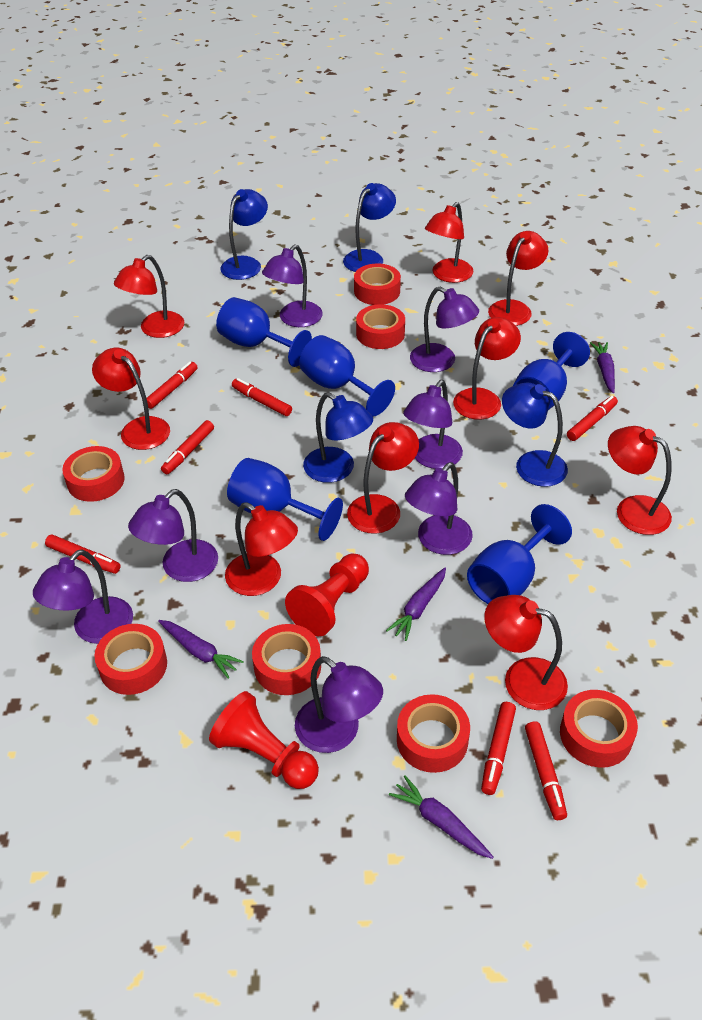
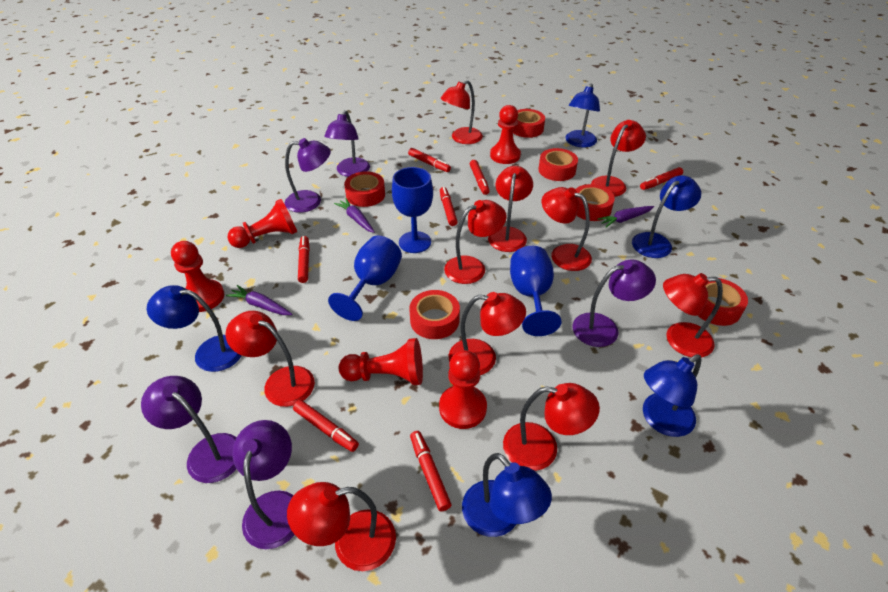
blue goblet: [216,297,312,367] [227,458,343,541] [299,335,395,417] [467,504,572,604] [513,332,590,410] = 5 -> [328,235,402,321] [392,167,433,253] [510,246,562,336] = 3
blue lamp: [220,189,268,280] [303,393,373,483] [343,183,396,272] [502,382,568,487] = 4 -> [147,285,242,372] [462,453,552,537] [565,83,600,147] [632,175,701,258] [643,354,701,437] = 5
purple carrot: [158,620,244,679] [386,567,446,641] [389,775,493,859] [590,342,615,393] = 4 -> [226,285,292,315] [334,198,375,233] [597,206,654,228] = 3
purple lamp: [33,549,133,644] [128,489,218,582] [262,245,323,327] [295,656,383,753] [403,380,463,469] [405,462,473,555] [410,287,479,372] = 7 -> [141,376,237,483] [232,420,295,549] [285,138,331,213] [324,110,370,177] [572,259,656,347] = 5
red lamp: [92,348,170,450] [114,255,184,338] [225,502,298,596] [347,422,419,534] [425,202,474,283] [453,317,521,420] [484,595,568,710] [488,231,548,326] [608,426,672,535] = 9 -> [225,311,315,407] [287,482,396,571] [441,80,483,144] [444,200,507,284] [449,292,526,375] [488,166,533,252] [503,383,600,471] [542,187,592,271] [591,120,646,197] [663,273,723,358] = 10
red pawn: [209,691,319,789] [285,554,369,637] = 2 -> [171,241,224,312] [227,199,297,248] [339,338,423,385] [439,350,487,429] [490,105,521,164] = 5
red tape: [62,446,125,502] [94,624,167,695] [252,624,321,695] [354,263,401,305] [356,304,405,349] [397,694,470,773] [560,690,638,768] = 7 -> [344,171,385,207] [409,290,460,339] [513,109,545,138] [539,148,578,181] [575,184,615,221] [697,278,748,326] = 6

